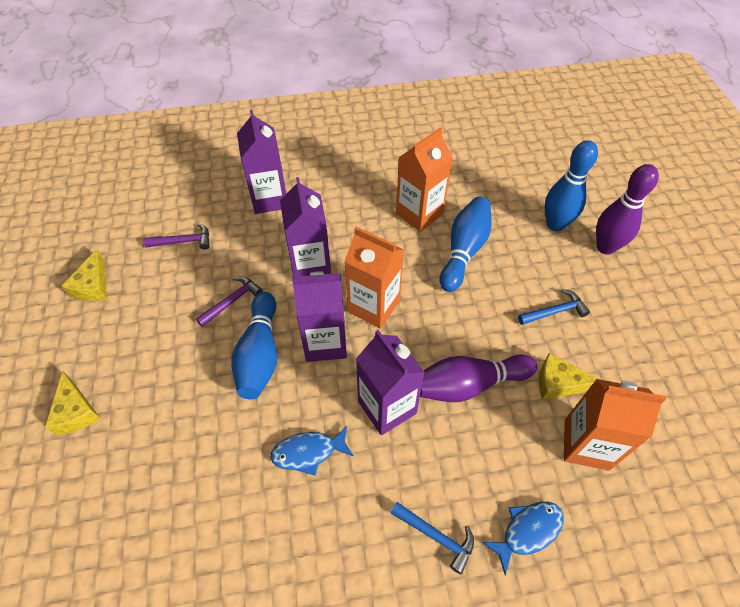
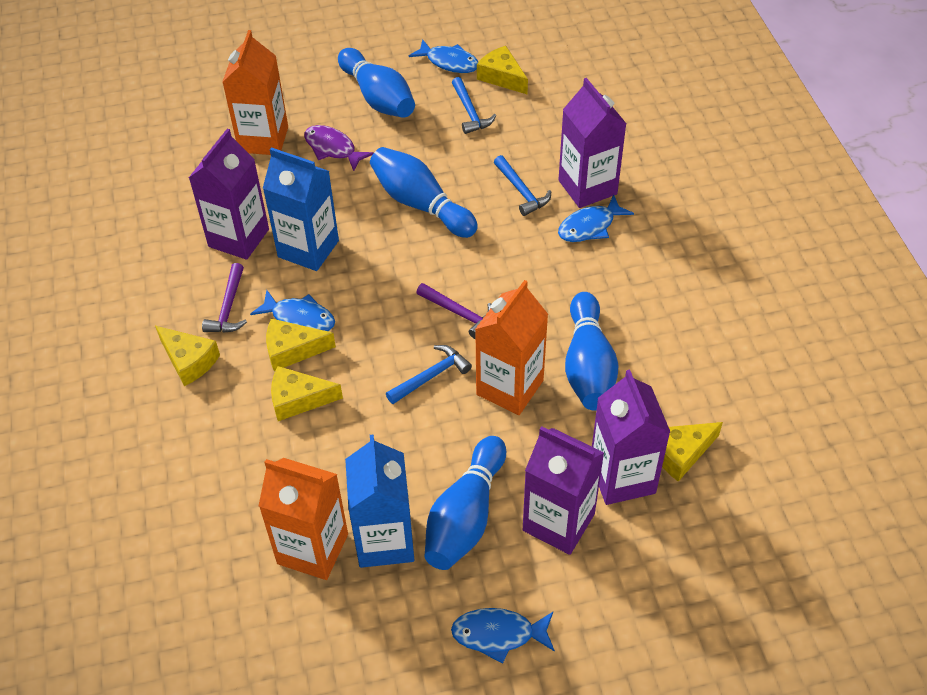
blue bowling pin: [231,292,277,399] [440,197,492,292] [545,140,598,232] = 3 -> [338,48,415,118] [370,147,478,238] [425,436,506,570] [565,292,619,410] = 4
blue carton: none = 0 -> [263,147,339,271] [345,435,414,568] = 2
blue fish: [270,426,354,476] [482,502,564,575] = 2 -> [250,290,335,331] [409,39,478,73] [451,608,555,664] [558,194,634,242] = 4
blue hammer: [391,502,474,574] [518,289,590,325] = 2 -> [386,345,472,404] [452,77,496,134] [494,155,551,216] = 3
purple bowling pin: [420,354,537,402] [596,164,659,255] = 2 -> none = 0
purple fish: none = 0 -> [304,125,373,171] = 1
yellow cheese: [45,371,101,435] [61,249,107,301] [539,353,598,400] = 3 -> [155,326,220,386] [266,318,336,371] [271,366,343,421] [477,46,528,94] [662,422,723,482] = 5

